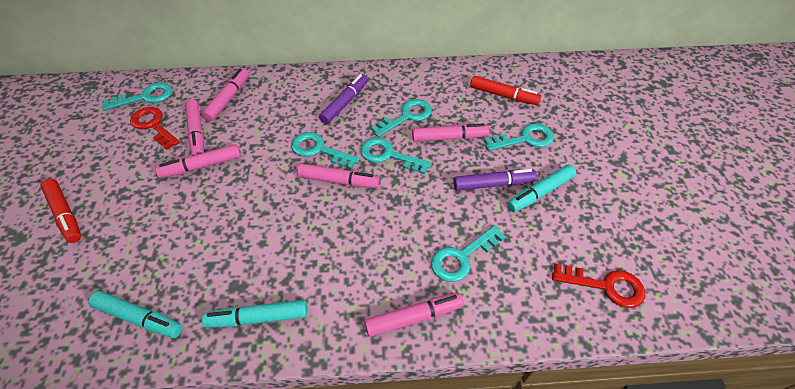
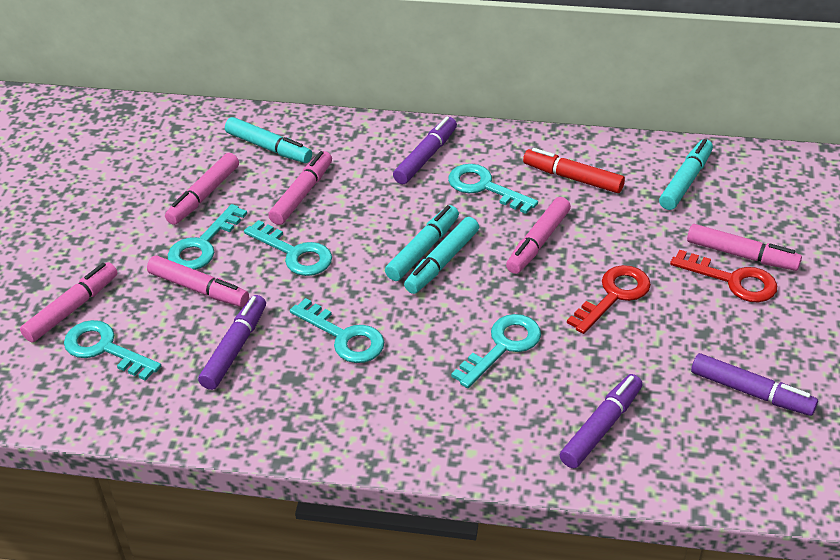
purple marker: [319,74,368,124] [453,169,537,191] = 2 -> [198,295,266,390] [393,116,457,184] [560,374,643,468] [691,353,818,416] = 4
red marker: [40,178,81,243] [470,76,541,105] = 2 -> [523,148,625,193] = 1
turquoise marker: [88,291,183,338] [202,300,307,328] [507,164,576,212] = 3 -> [225,117,312,163] [385,205,459,281] [404,217,479,294] [659,139,713,210] = 4

